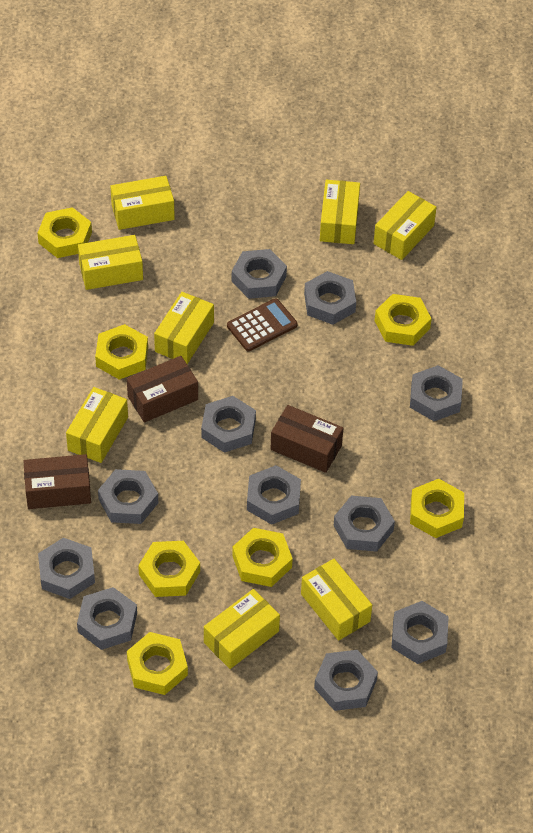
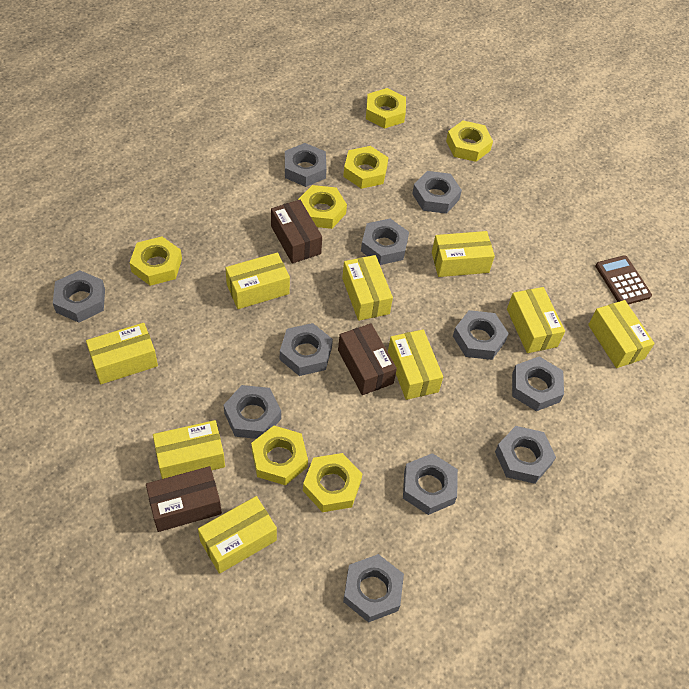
yellow box: [66,387,128,463] [78,235,143,290] [110,176,175,230] [154,292,214,364] [204,589,280,669] [301,559,372,641] [320,180,360,244] [373,191,437,260] = 8 -> [86,323,158,384] [153,420,225,479] [198,496,277,574] [225,252,290,309] [342,255,393,321] [388,329,443,400] [432,231,495,277] [507,287,565,353] [588,300,655,368] = 9

